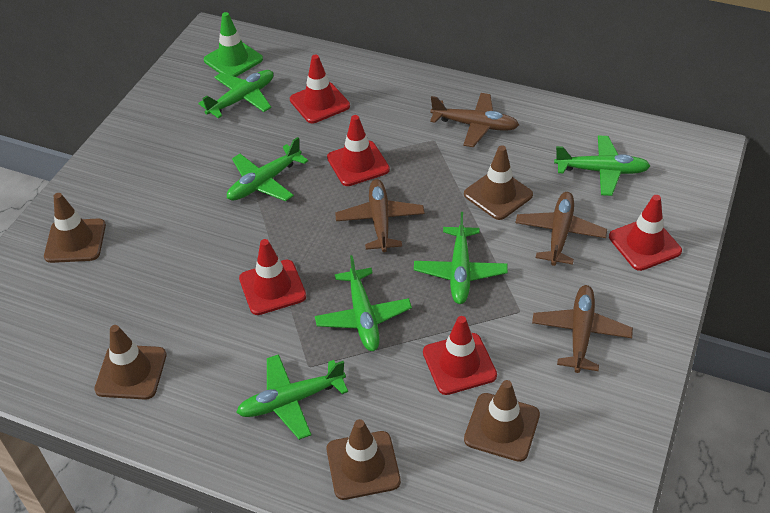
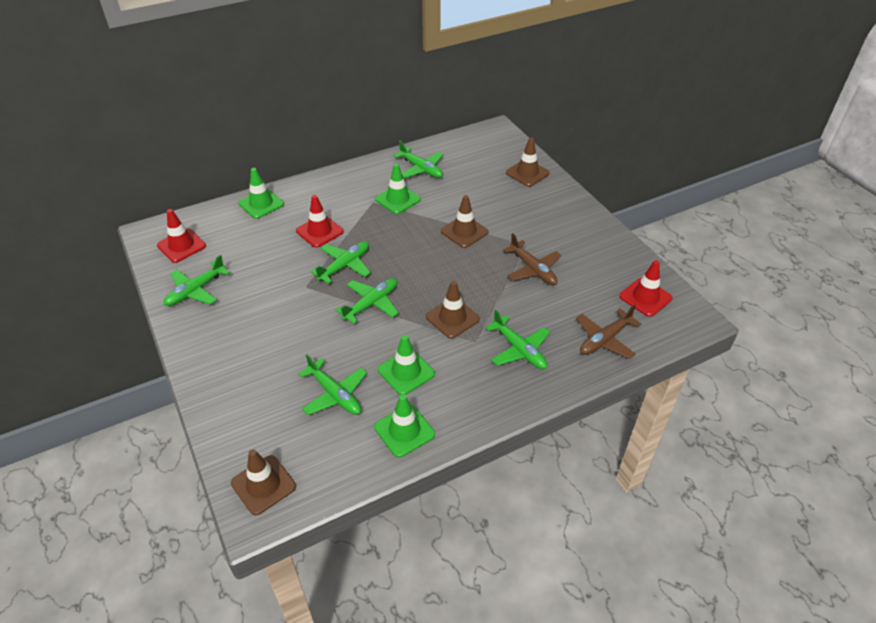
brown plane: [335,179,425,252] [430,93,519,147] [515,192,607,266] [532,285,633,373] = 4 -> [503,233,561,285] [576,304,641,359] = 2
brown traffic cone: [44,193,106,263] [94,325,167,400] [327,419,401,500] [464,145,533,220] [464,380,540,462] = 5 -> [231,449,296,515] [426,281,480,339] [441,195,489,248] [506,138,549,187] = 4
green traffic cone: [204,12,263,77] = 1 -> [238,168,284,219] [374,394,435,458] [375,163,421,214] [378,335,435,395] = 4
red traffic cone: [239,239,306,315] [290,55,350,123] [327,115,390,186] [423,316,497,395] [609,195,682,271] = 5 -> [157,209,206,263] [296,195,344,248] [619,260,673,317] = 3

